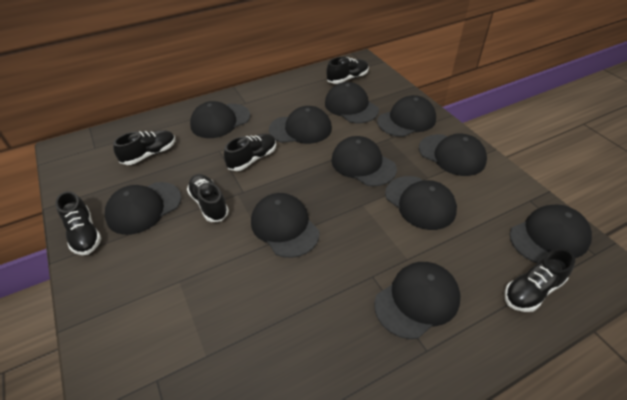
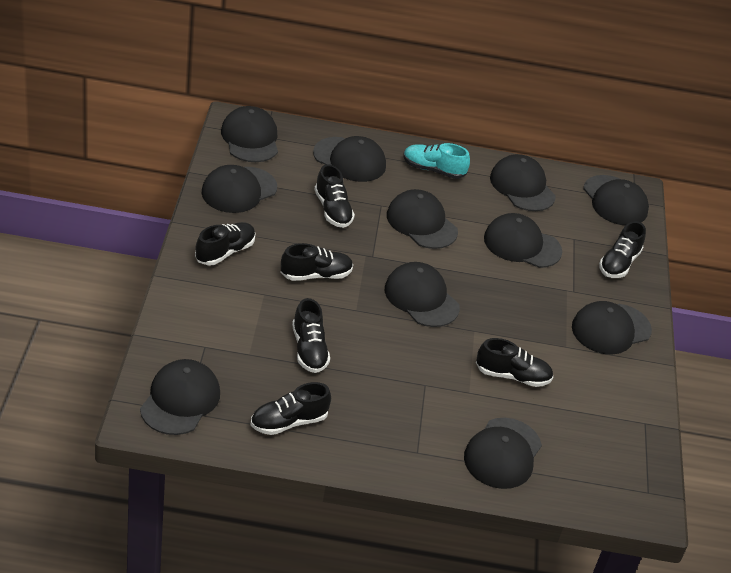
black shoe: [55,191,101,255] [113,130,175,165] [187,174,229,222] [224,134,276,171] [326,57,369,84] [504,248,575,312] = 6 -> [195,222,256,265] [251,382,331,435] [280,243,353,281] [292,298,330,373] [314,164,355,228] [476,338,553,387] [599,221,646,278] = 7
turquoise shoe: none = 0 -> [403,143,470,179] = 1

